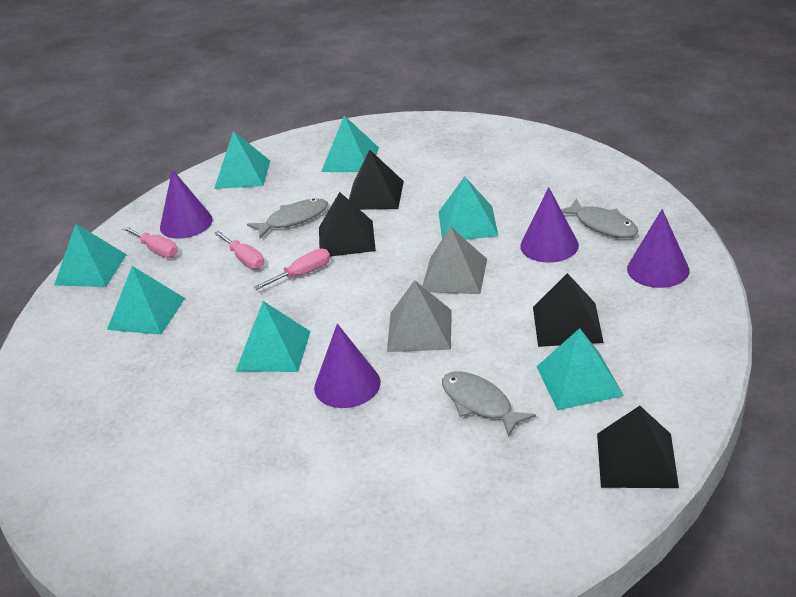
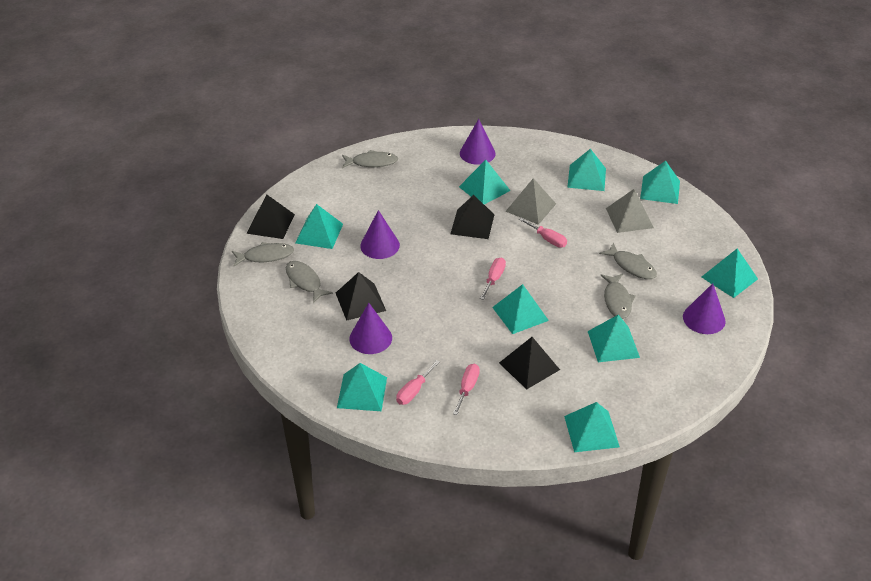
grey fish: [247,199,328,238] [442,371,536,437] [561,199,638,238] = 3 -> [232,242,294,266] [286,261,333,303] [342,150,398,168] [599,243,657,279] [600,274,636,319] = 5
pink screwdriver: [122,226,178,258] [214,231,264,270] [253,249,330,290] = 3 -> [396,360,440,405] [453,364,480,415] [480,257,506,300] [519,218,567,248] = 4
turquoise pyramid: [54,224,127,287] [107,266,185,335] [214,131,270,189] [236,301,311,372] [321,115,379,172] [439,176,498,240] [536,328,624,410] = 7 -> [295,204,343,249] [337,363,387,411] [459,160,511,205] [492,284,549,334] [564,402,620,452] [567,149,606,191] [588,314,640,362] [640,161,680,204] [702,248,758,298] = 9

